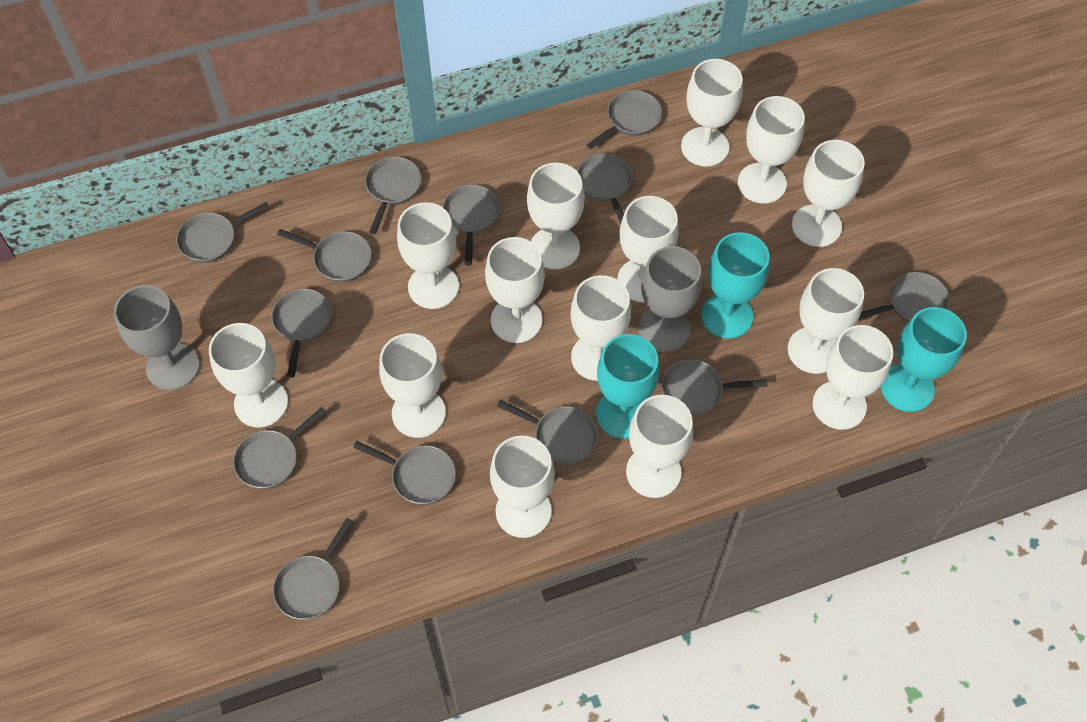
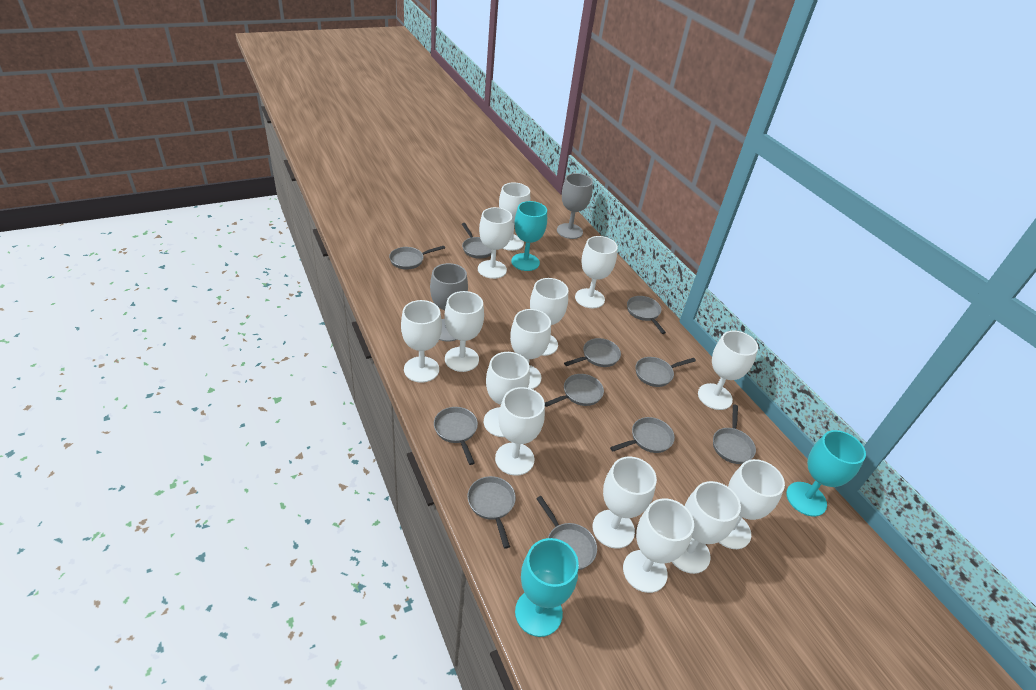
grey pan: [176,202,269,263] [233,407,326,489] [271,289,331,378] [273,518,353,620] [277,229,371,282] [353,441,456,505] [365,157,421,234] [443,185,499,265] [497,400,598,464] [577,153,633,224] [587,90,662,149] [661,359,767,415] [859,272,950,322] = 13 -> [389,246,445,270] [434,407,478,465] [462,223,492,259] [467,476,516,549] [536,496,597,570] [545,374,604,407] [564,338,621,367] [610,417,675,453] [627,296,666,334] [635,357,696,387] [713,405,756,464] = 11

